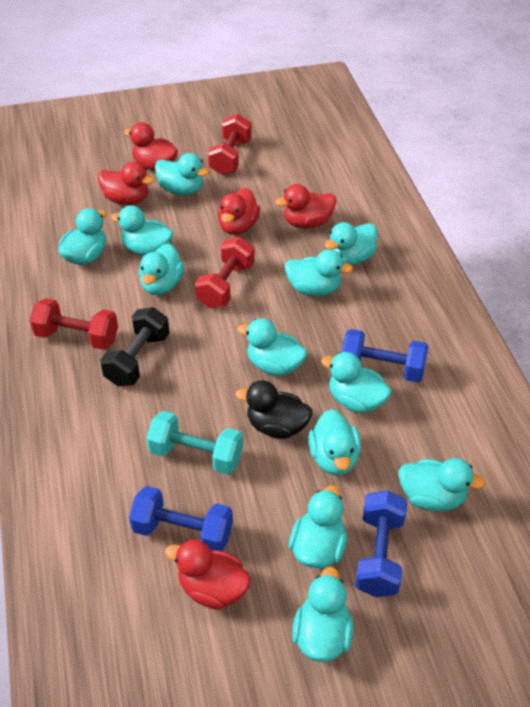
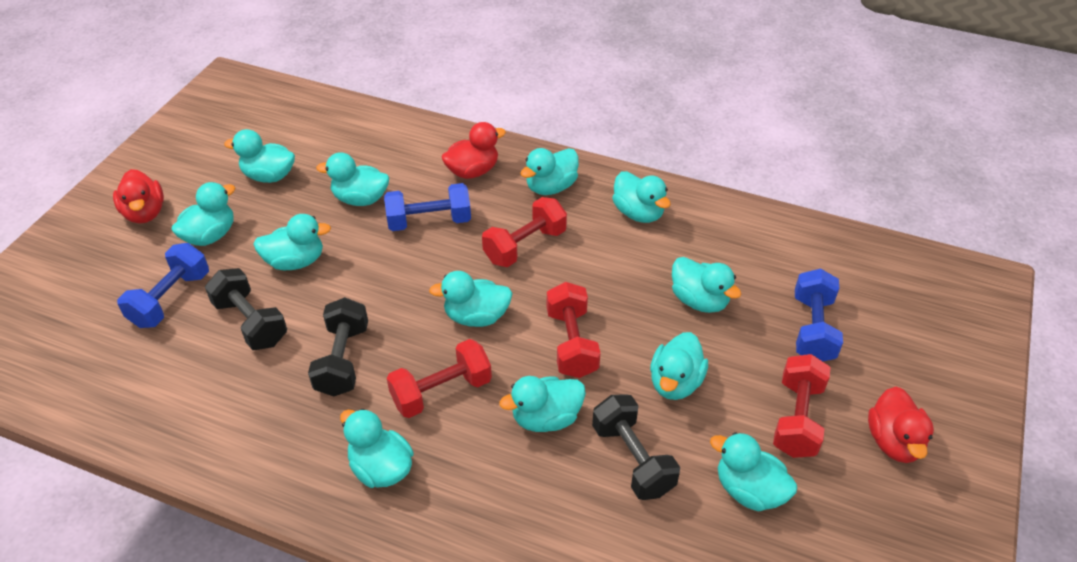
black duck: [235,380,313,439] = 1 -> none = 0
black dumbbell: [100,307,170,386] = 1 -> [205,268,287,350] [308,297,368,397] [592,394,680,500] = 3
red duck: [98,162,154,205] [124,122,178,170] [165,539,251,610] [217,188,260,235] [275,184,336,228] = 5 -> [113,169,164,224] [442,122,506,179] [868,386,934,463] = 3
red dumbbell: [30,298,118,350] [195,237,255,308] [208,114,252,175] = 3 -> [387,339,492,418] [482,197,567,267] [547,282,600,378] [773,354,831,458] = 4
turquoise dumbbell: [146,411,243,475] = 1 -> none = 0

